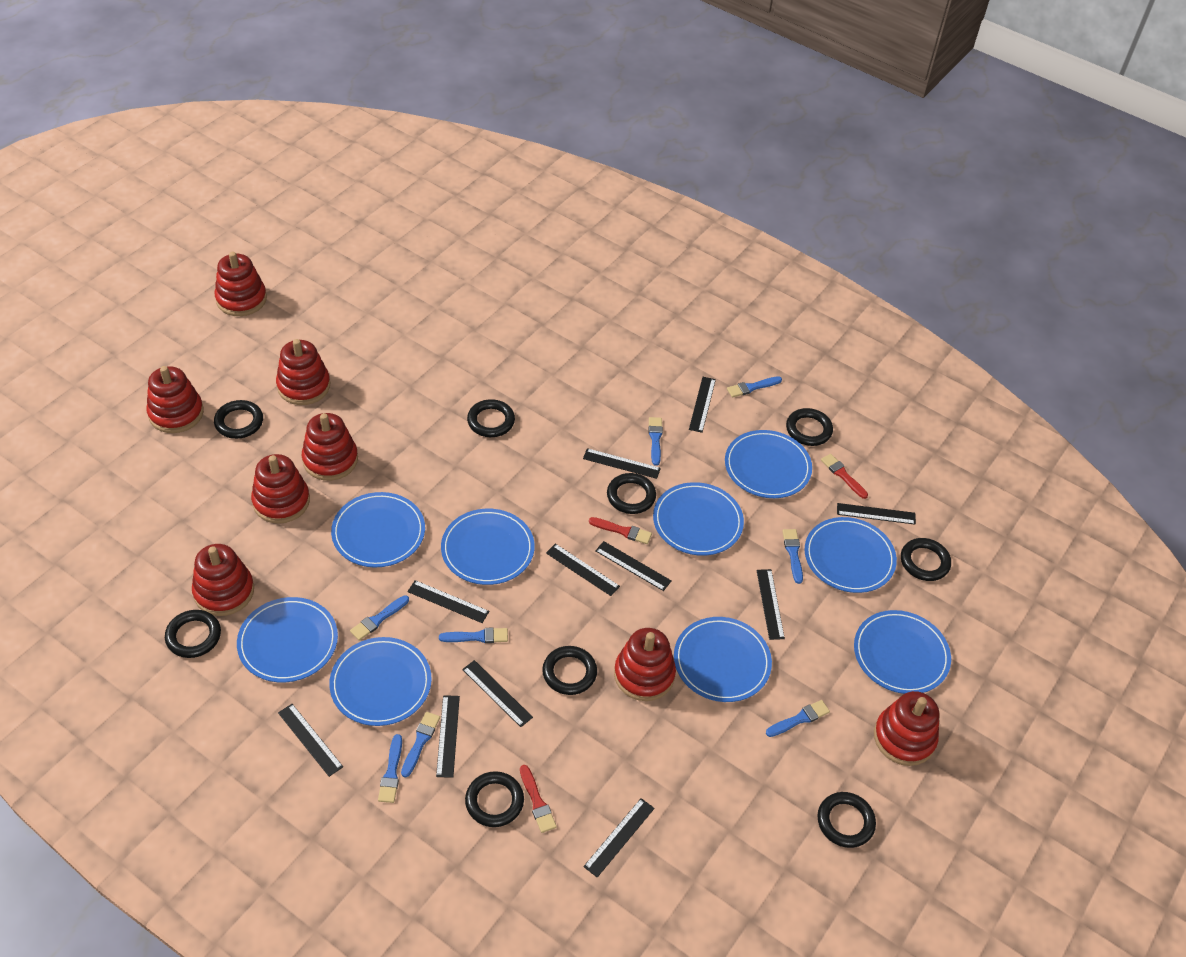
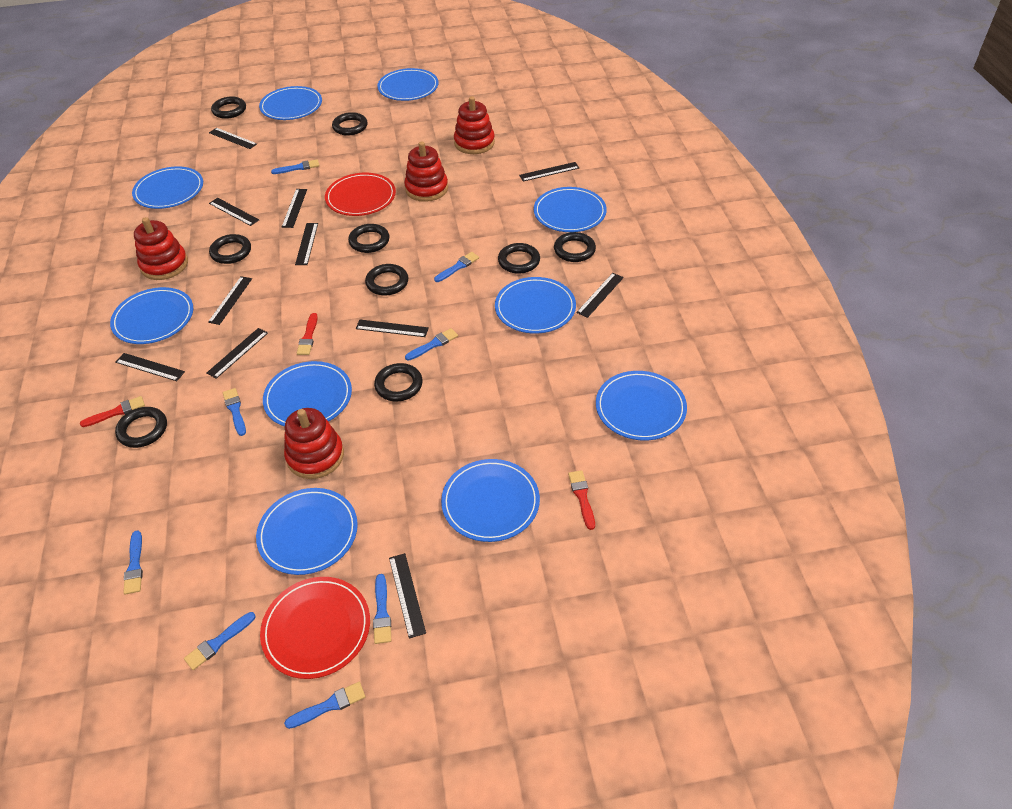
blue plate: [237,597,338,682] [329,637,432,726] [331,492,425,568] [441,509,535,585] [653,482,744,556] [674,617,772,702] [725,430,812,498] [805,517,897,593] [854,610,951,694] = 9 -> [110,287,193,344] [132,166,203,209] [256,488,358,575] [259,86,322,120] [263,361,352,427] [377,68,439,101] [441,459,540,542] [495,277,576,334] [534,187,607,232] [596,371,687,441] = 10
red plate: none = 0 -> [260,577,370,679] [325,173,396,216] = 2
red stacking toy: [147,366,204,433] [192,544,254,616] [215,252,267,316] [251,454,310,524] [276,339,330,405] [302,413,358,481] [614,628,676,701] [874,691,939,766] = 8 -> [134,217,188,280] [284,408,344,479] [404,141,448,202] [454,96,495,154] = 4

